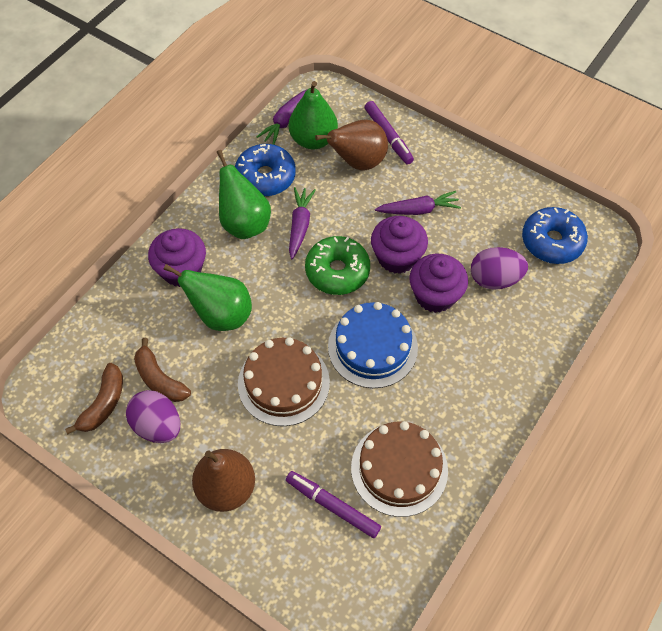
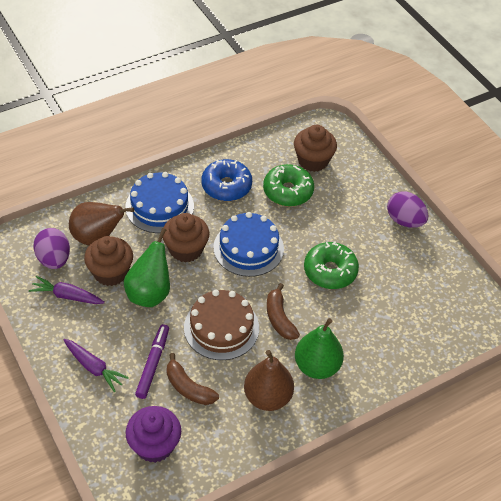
blue cake: [328,302,418,388] = 1 -> [125,172,194,233] [213,212,284,277] = 2
blue donut: [235,144,296,196] [522,207,588,264] = 2 -> [201,159,252,201] = 1
brown cake: [238,337,330,426] [351,421,448,517] = 2 -> [184,290,259,360] = 1
brown cupcake: none = 0 -> [84,236,133,286] [162,213,209,263] [294,125,337,172] = 3
green donut: [305,236,370,295] = 1 -> [263,164,314,207] [304,242,359,289] = 2
green pear: [163,264,252,331] [217,150,271,239] [289,81,338,149] = 3 -> [124,228,170,307] [295,318,344,379] = 2
purple carrot: [256,90,306,145] [289,187,316,259] [375,191,461,215] = 3 -> [29,276,105,304] [64,339,129,392] = 2
purple cupcake: [148,228,206,287] [371,216,428,274] [410,254,468,313] = 3 -> [126,406,181,463] = 1
purple marker: [286,471,381,538] [365,101,414,165] = 2 -> [135,324,169,399] = 1

